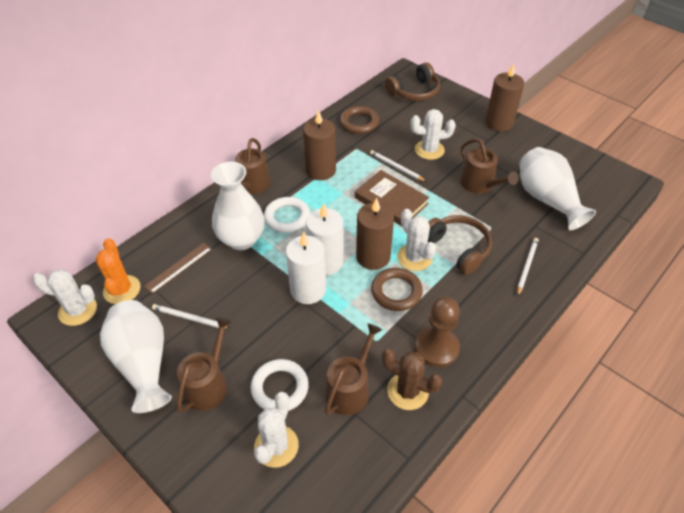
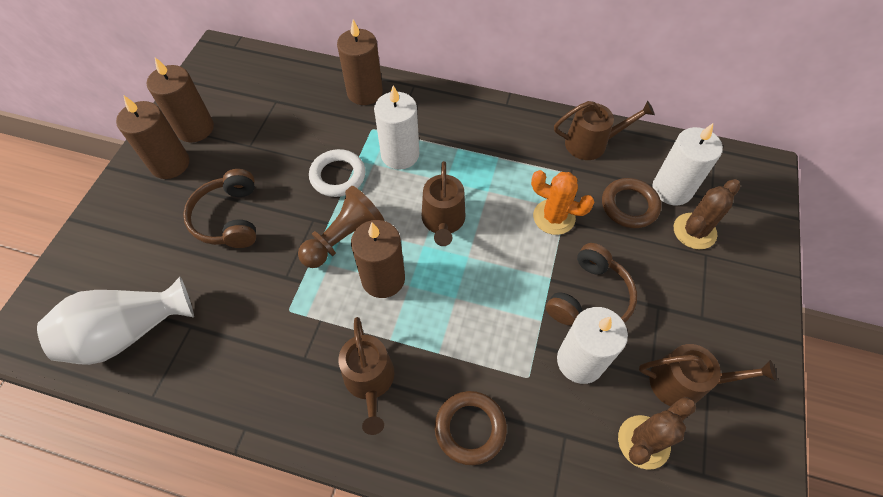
brown book: [355,170,429,226] = 1 -> none = 0
brown cactus: [382,349,442,410] = 1 -> [618,397,696,470] [674,179,740,249] = 2
brown candle: [303,110,336,180] [356,197,394,270] [485,63,524,131] = 3 -> [116,95,189,179] [147,57,214,142] [337,20,383,105] [351,220,405,298] = 4
brown ruler: [144,243,212,294] = 1 -> none = 0
white cactus: [33,269,97,326] [254,392,299,468] [397,209,436,271] [411,109,456,160] = 4 -> none = 0
white candle: [286,232,326,304] [306,203,343,275] = 2 -> [374,85,419,170] [557,307,628,384] [652,123,723,205] = 3
white pencil: [152,304,229,328] [370,150,426,182] [517,238,539,296] = 3 -> none = 0
white ring: [251,359,309,411] [264,197,310,233] = 2 -> [309,149,365,197] = 1
white vase: [100,300,172,413] [211,162,265,250] [520,147,596,230] = 3 -> [37,277,194,365] = 1

